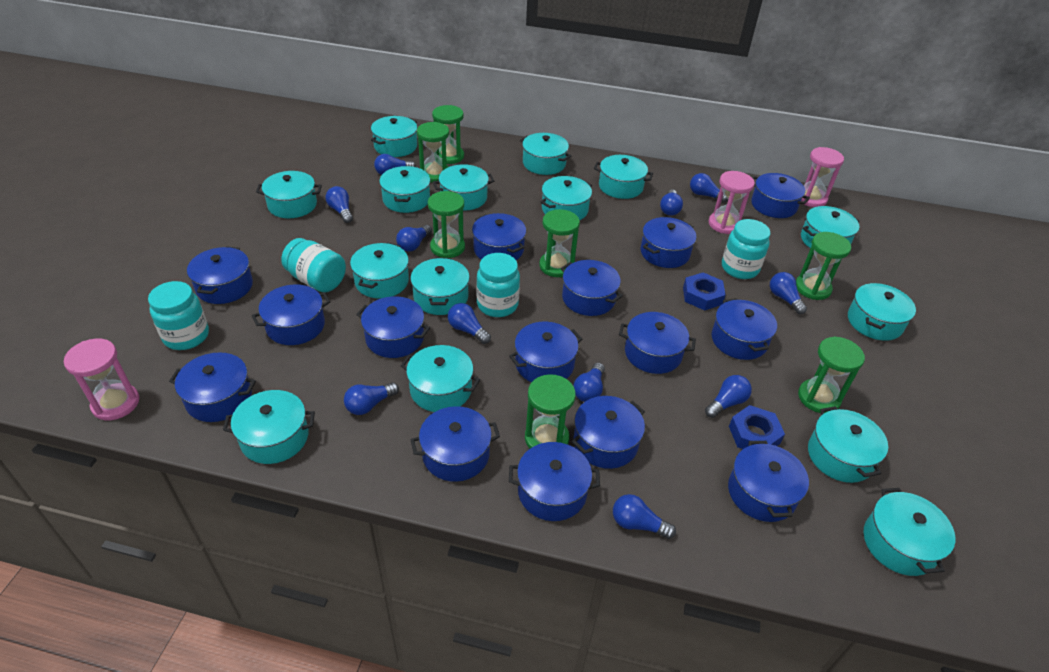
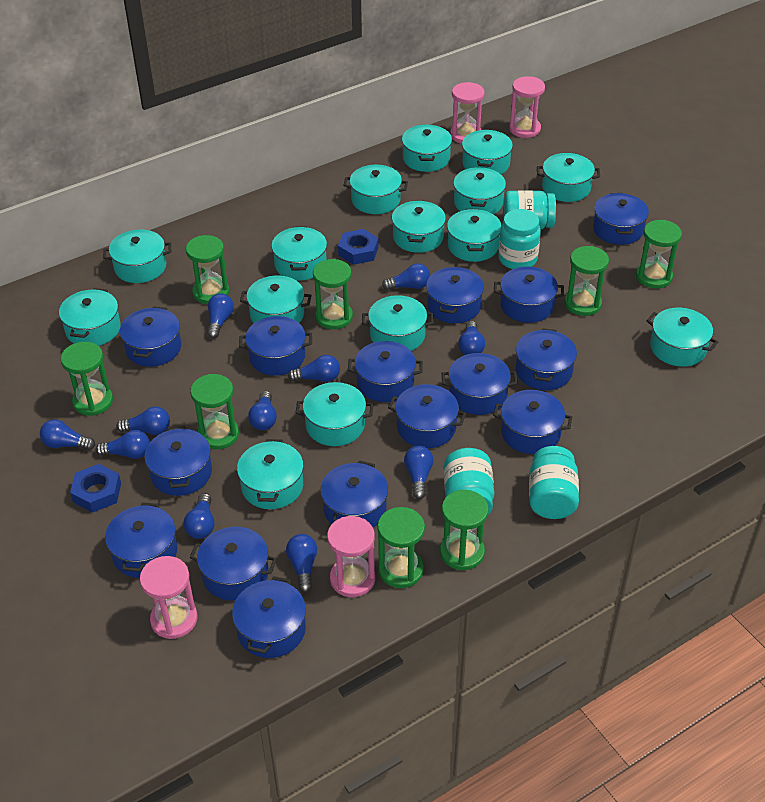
green hourglass: [417,122,449,183] [428,191,465,258] [432,105,464,164] [525,374,576,448] [539,209,580,277] [796,232,851,300] [798,336,865,413] = 7 -> [61,342,113,416] [186,235,229,304] [190,374,239,449] [313,259,353,329] [378,507,425,588] [440,490,489,570] [565,246,609,316] [636,220,682,288] = 8
pink hourglass: [64,339,139,420] [708,171,755,234] [801,147,844,207] = 3 -> [140,556,198,639] [327,516,375,597] [450,82,485,144] [509,76,545,138] = 4

